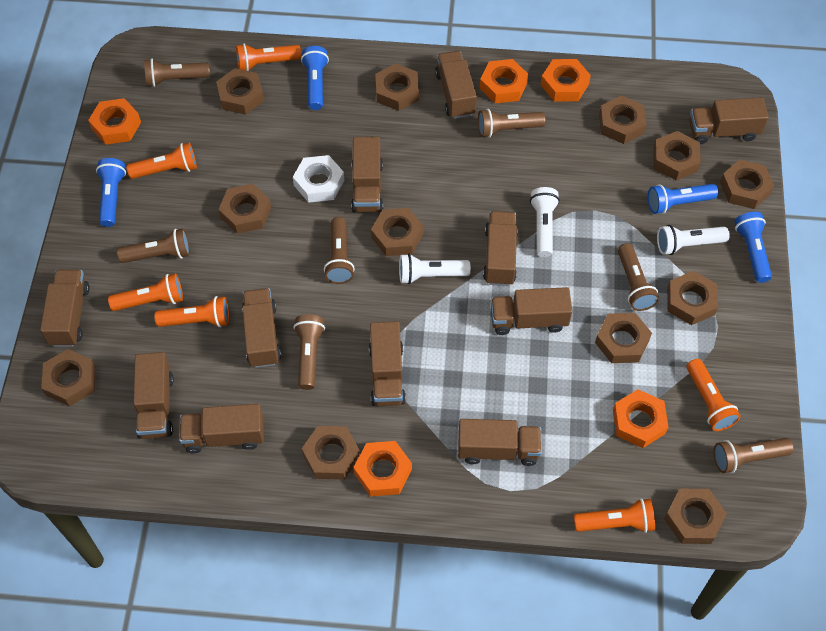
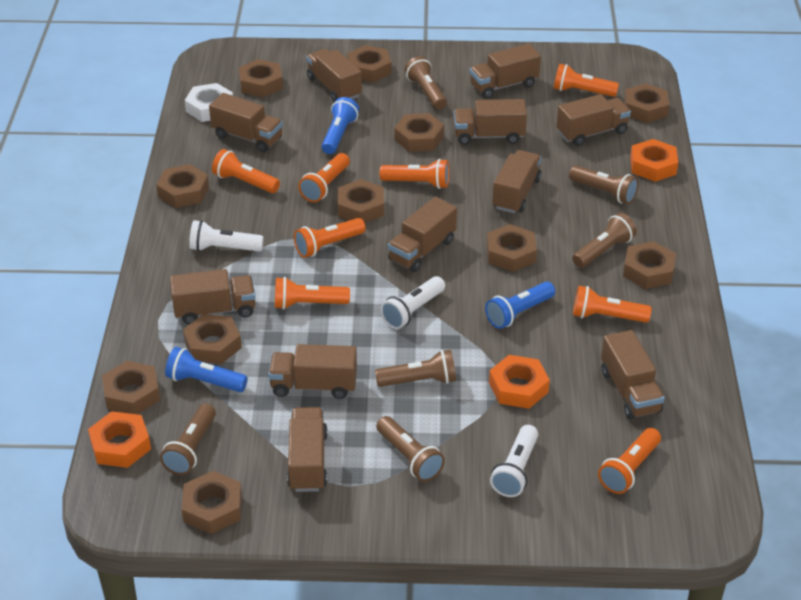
blue flashlight: [96,158,126,227] [301,46,329,110] [648,184,718,214] [735,212,772,283] = 4 -> [165,347,248,392] [322,97,359,154] [485,282,555,329] = 3
brown flashlight: [117,228,190,263] [144,58,210,87] [293,314,325,390] [324,217,355,284] [478,109,545,138] [618,243,659,311] [714,438,794,473] = 7 -> [160,404,216,475] [375,350,456,387] [376,416,445,482] [405,56,447,109] [569,165,639,204] [572,213,637,268] = 6
brown nut: [41,349,96,406] [216,68,264,115] [218,184,271,234] [302,426,360,480] [371,208,423,256] [375,63,419,111] [595,313,652,363] [599,95,646,144] [653,131,701,180] [664,489,727,544] [667,271,718,325] [720,159,774,209] = 12 -> [102,361,160,414] [156,164,209,208] [181,471,242,534] [183,314,242,364] [239,59,283,97] [338,179,384,223] [347,45,392,83] [394,113,444,152] [486,224,537,272] [623,241,676,289] [624,83,669,123] = 11
orange flashlight: [108,273,183,311] [126,143,197,179] [154,296,230,327] [236,43,301,71] [574,498,655,533] [687,359,741,431] = 6 -> [212,149,280,193] [275,277,350,310] [294,218,366,258] [298,153,350,202] [380,159,449,189] [553,64,619,97] [573,286,652,323] [598,428,661,494] = 8
orange nut: [88,98,141,145] [353,441,412,497] [480,59,528,103] [541,59,591,101] [613,389,668,448] = 5 -> [88,411,151,468] [489,355,550,409] [630,139,678,182] = 3

